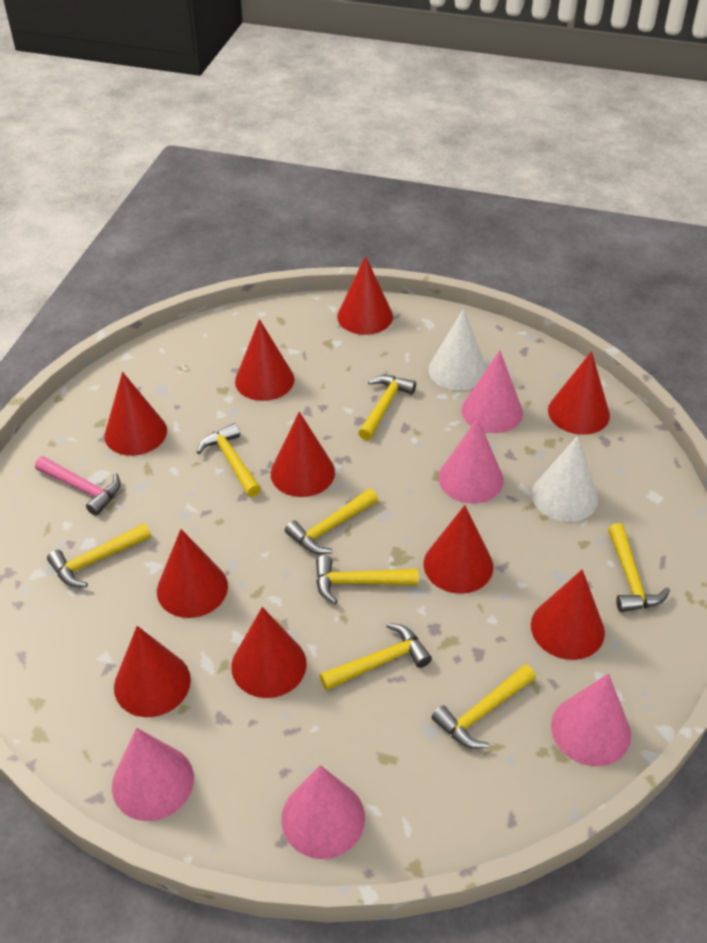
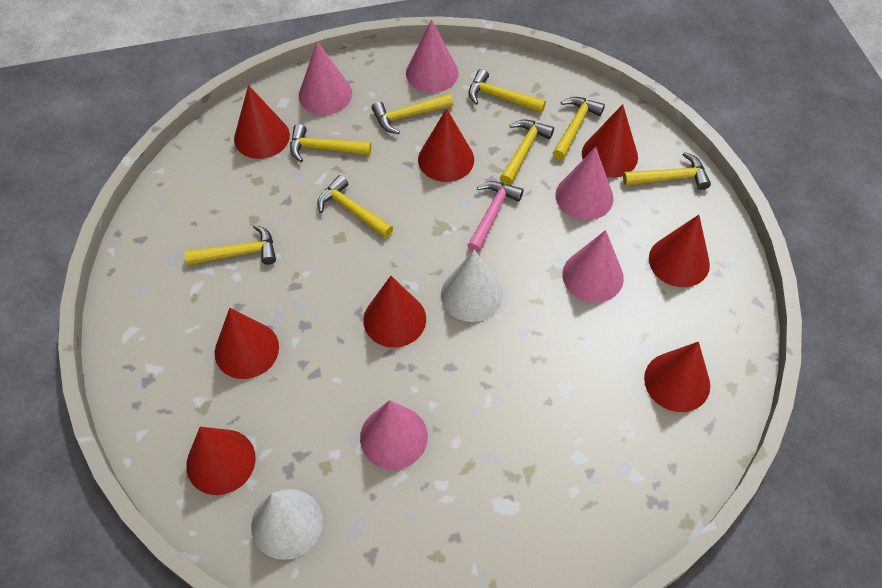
red cone: [104,372,167,456] [114,626,191,717] [157,529,228,618] [231,607,307,698] [235,319,295,401] [271,412,335,497] [337,256,393,335] [423,505,493,594] [531,569,605,660] [548,351,610,435] = 10 -> [186,427,256,495] [215,308,279,379] [234,85,290,159] [363,276,426,348] [418,108,474,182] [582,104,638,178] [644,341,710,412] [649,215,710,287] = 8

